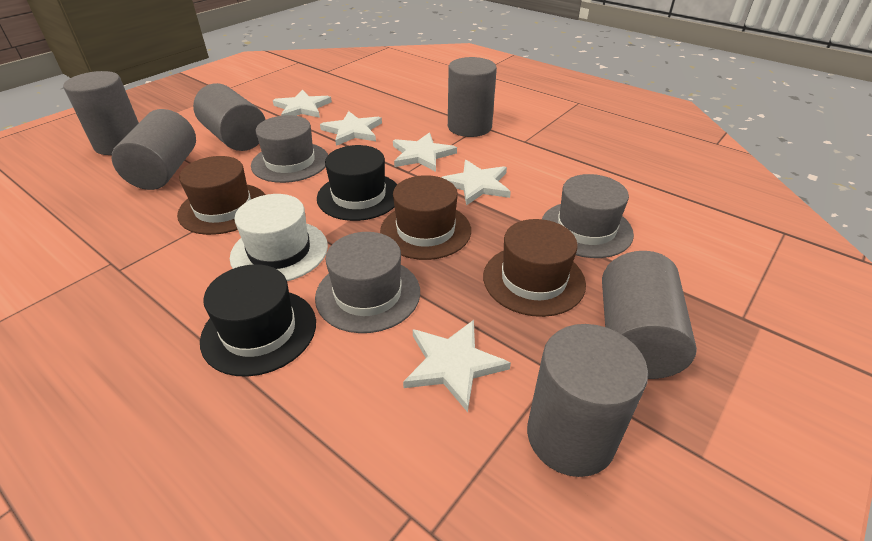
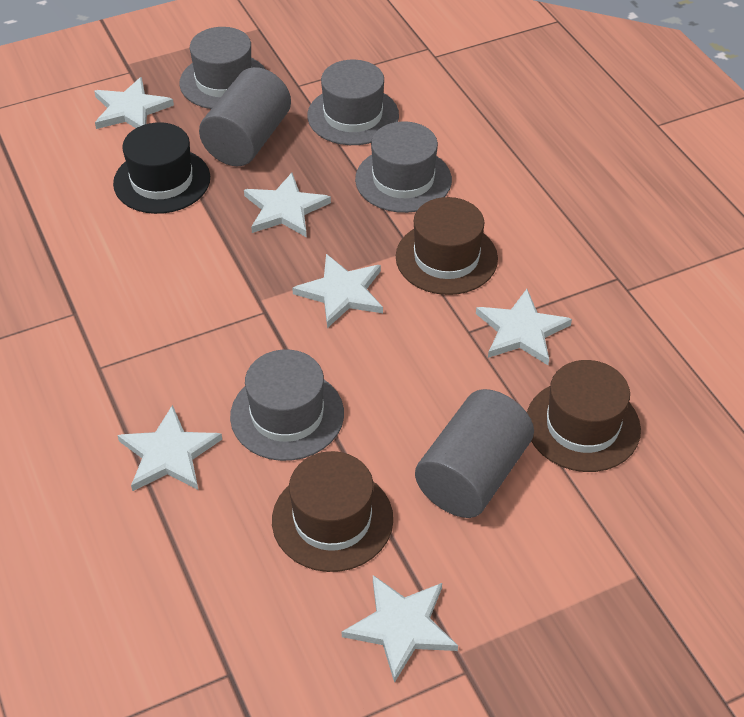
black hat: [200,264,316,377] [317,145,397,221] = 2 -> [113,122,210,214] = 1
grey cylinder: [63,71,139,155] [112,109,196,190] [193,83,266,151] [448,57,497,137] [527,324,648,477] [602,251,697,379] = 6 -> [199,67,291,166] [415,389,534,518] = 2
grey hat: [251,115,328,183] [315,232,420,333] [542,174,634,258] = 3 -> [179,27,265,109] [230,349,344,461] [307,60,399,145] [355,121,452,213] = 4
white hat: [230,194,328,281] = 1 -> none = 0
white star: [273,89,332,118] [320,111,382,146] [393,133,457,172] [403,320,511,412] [441,160,511,205] = 5 -> [94,77,174,129] [117,405,222,491] [244,173,331,237] [292,254,383,328] [342,575,458,683] [476,289,572,365] = 6

